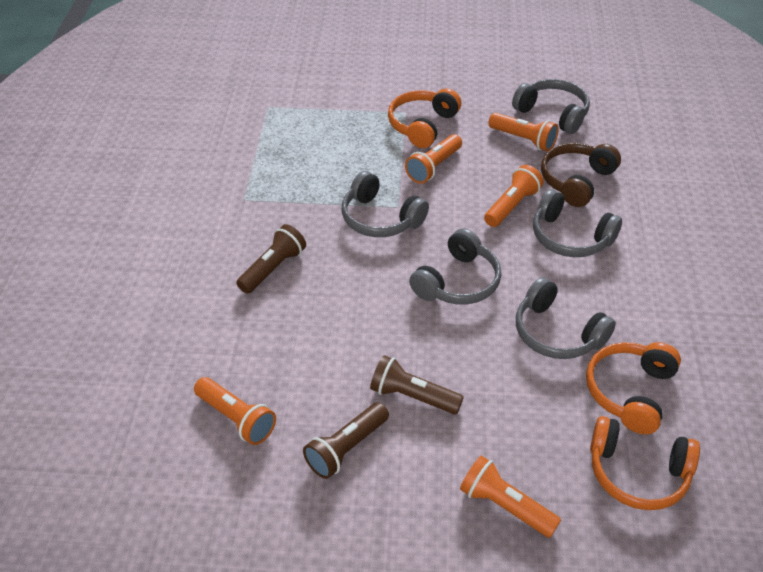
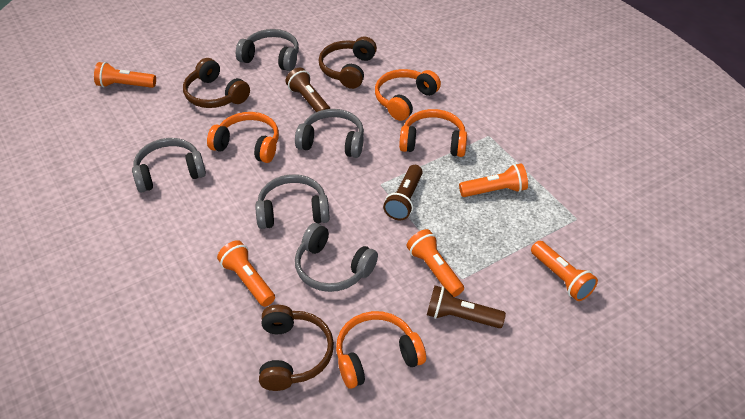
brown headphones: [541,143,621,207] = 1 -> [183,58,250,108] [259,305,334,391] [319,36,377,89] = 3
orange headphones: [388,88,461,148] [586,342,681,434] [590,416,700,510] = 3 -> [207,112,279,163] [336,311,426,389] [375,69,441,121] [399,109,467,157] = 4

